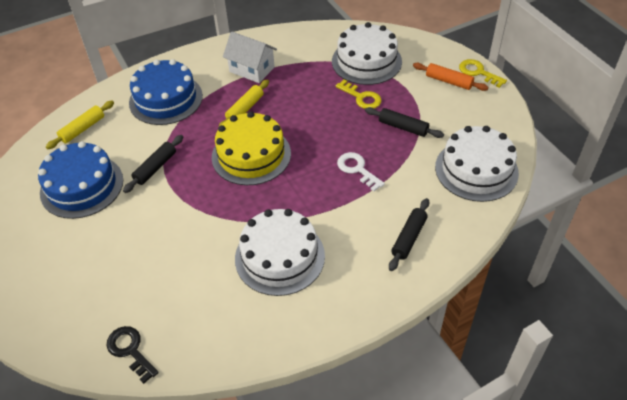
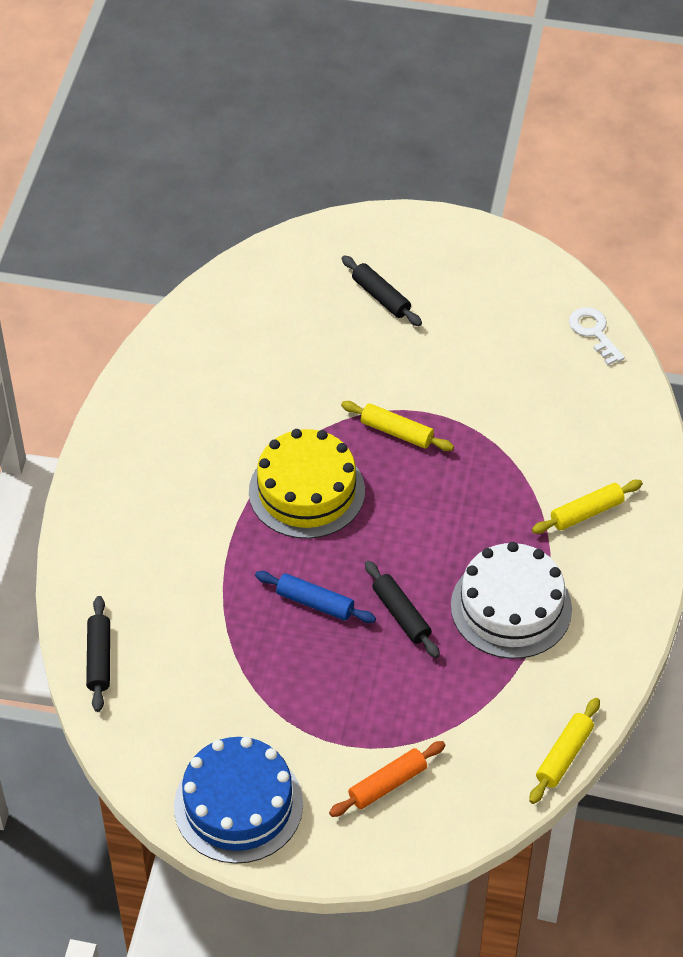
black key: [107,326,159,384] = 1 -> none = 0
blue cake: [38,141,123,219] [129,59,203,125] = 2 -> [174,736,303,864] = 1
blue rolling pin: none = 0 -> [255,571,376,623] = 1
white cake: [235,209,325,296] [332,22,402,85] [435,126,519,202] = 3 -> [451,542,572,659] = 1
white house: [223,32,277,83] = 1 -> none = 0
yellow key: [336,79,381,109] [459,59,507,88] = 2 -> none = 0
yellow rolling pin: [46,101,114,149] [219,80,269,126] = 2 -> [341,401,454,451] [529,698,600,804] [532,480,643,534] = 3

